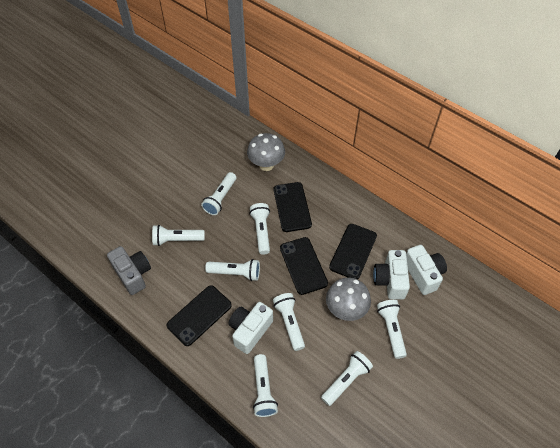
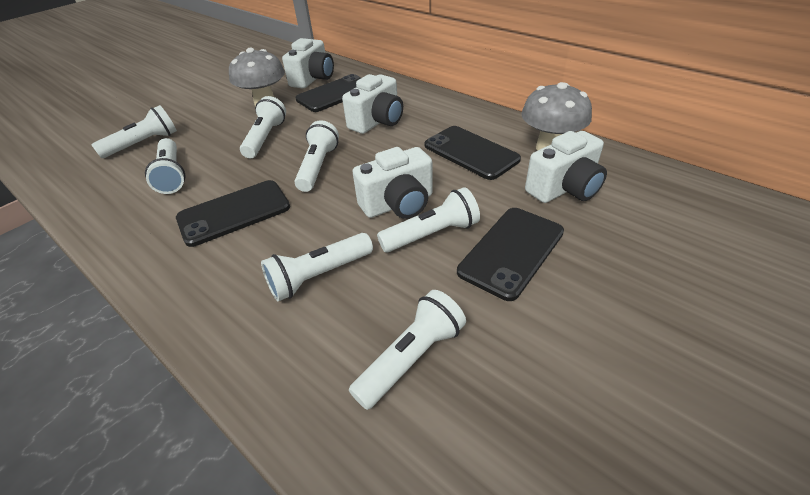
grey camera: [107,246,151,295] = 1 -> none = 0
white camera: [228,302,273,354] [373,250,410,300] [406,245,447,295] = 3 -> [282,38,334,88] [342,74,403,134] [353,147,433,219] [525,131,607,203] = 4
white flashlight: [152,225,205,246] [201,172,236,215] [205,259,260,281] [249,203,270,255] [253,354,278,417] [273,293,305,351] [321,351,373,406] [377,300,407,359] = 8 -> [92,105,177,158] [145,138,185,194] [240,96,286,158] [261,233,373,301] [295,120,339,192] [349,290,466,410] [377,187,480,253] = 7

